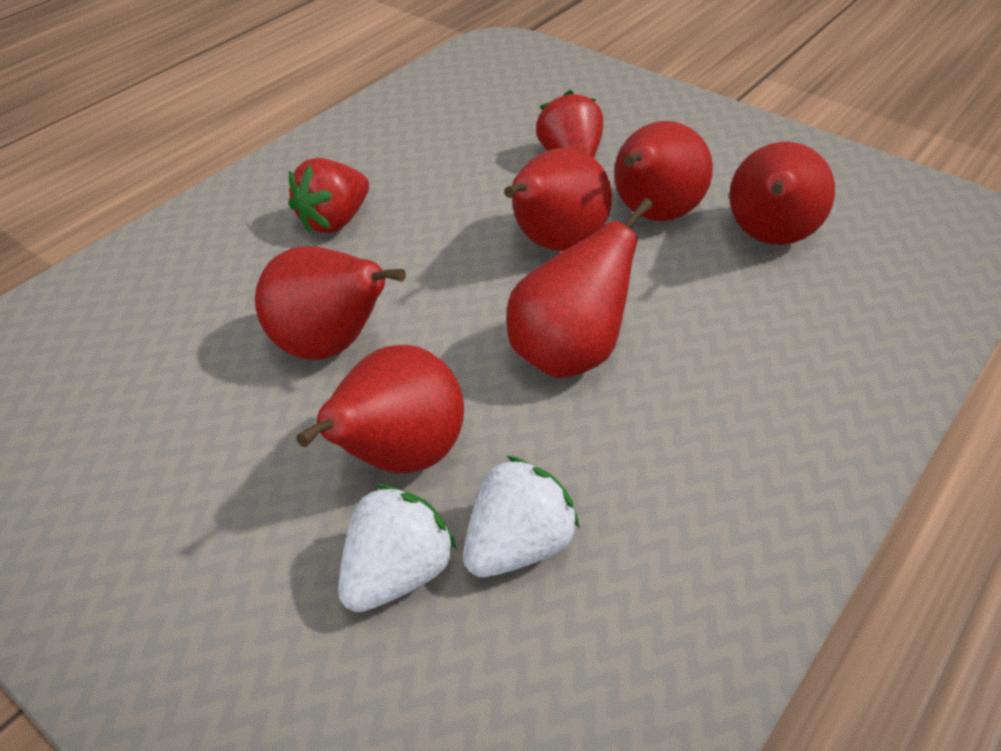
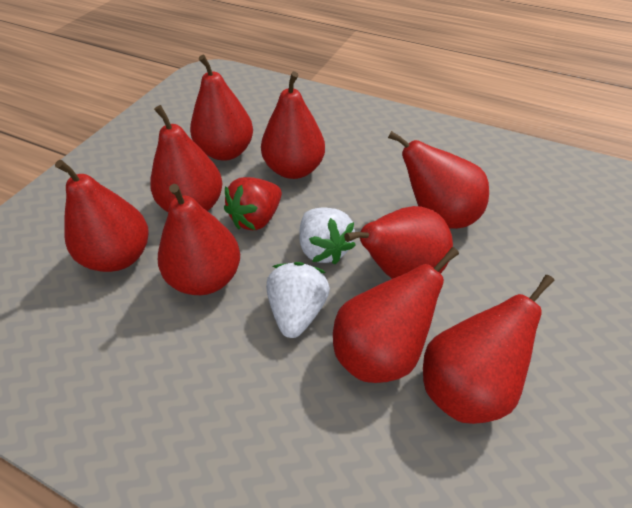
red pear: [255,246,406,360] [296,345,464,473] [504,148,612,251] [506,198,653,378] [614,121,713,221] [730,142,835,245] = 6 -> [55,160,149,272] [150,105,223,212] [158,184,240,295] [190,55,253,161] [261,71,325,179] [333,247,459,383] [344,206,453,279] [388,131,489,229] [423,275,555,424] = 9
red strawberry: [288,158,369,233] [536,90,603,158] = 2 -> [224,177,282,230] = 1

